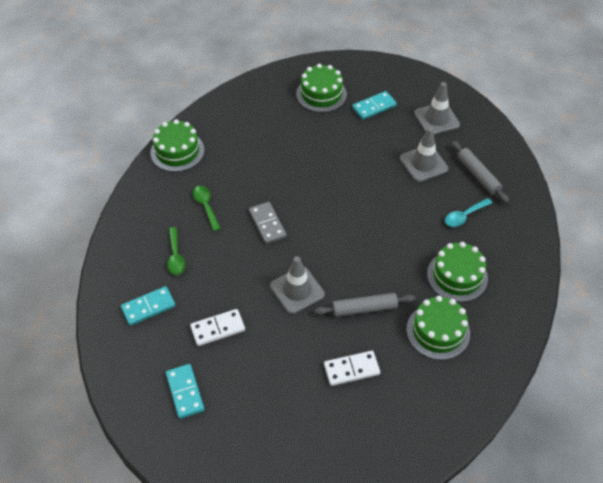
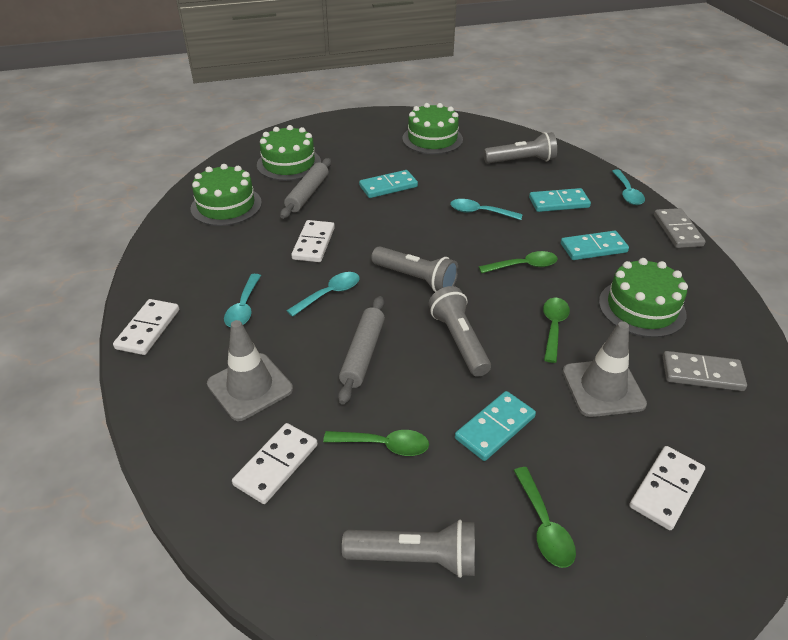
green spoon: [167,227,186,275] [193,186,221,231] = 2 -> [323,430,429,456] [479,251,558,273] [514,467,576,568] [543,298,570,363] = 4
grey domino: [249,202,286,244] = 1 -> [654,208,706,248] [663,351,747,391] = 2
grey flashlight: none = 0 -> [342,520,475,578] [371,246,458,292] [429,286,491,377] [484,132,557,163] = 4
grey traffic cone: [270,256,325,314] [400,127,448,182] [414,82,460,135] = 3 -> [207,320,293,421] [563,321,647,417] = 2
turquoise domino: [121,286,176,326] [166,364,204,419] [352,91,397,120] = 3 -> [359,170,418,198] [455,391,536,461] [529,188,591,212] [561,231,629,260] = 4
turquoise spoon: [445,198,492,227] = 1 -> [224,274,261,327] [286,272,360,317] [450,199,523,220] [612,170,645,205] = 4
white domino: [190,309,245,346] [324,351,380,386] = 2 -> [113,299,179,355] [232,423,318,504] [291,220,335,262] [629,446,705,530] = 4

